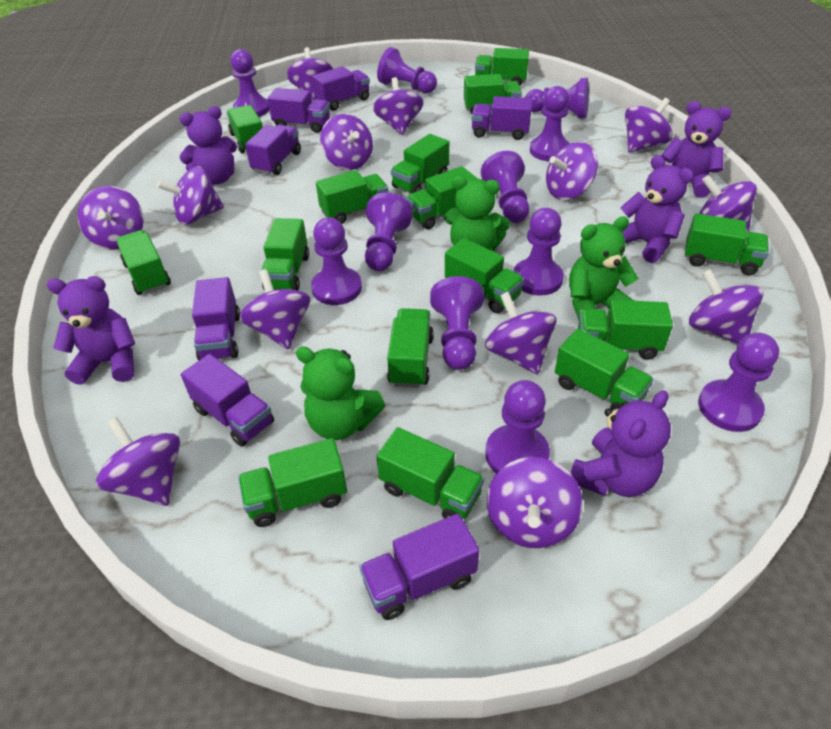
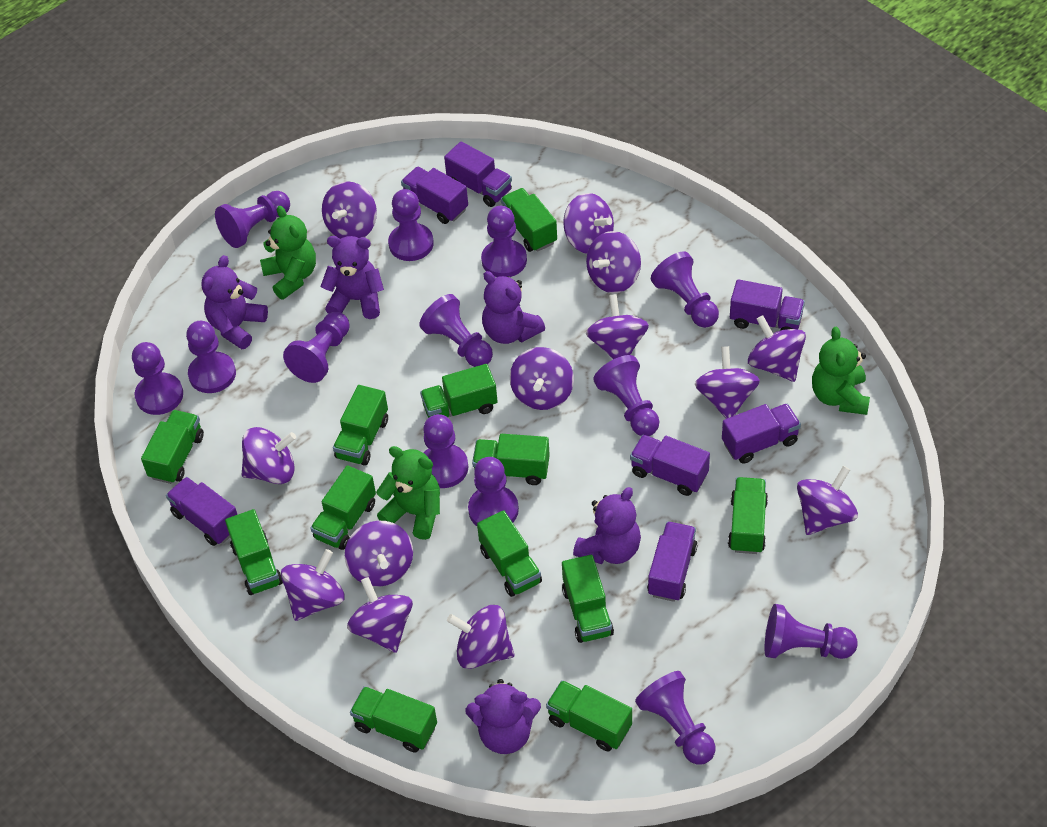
green truck: [116,230,171,295] [226,105,263,153] [238,438,347,527] [261,218,309,290] [316,170,388,224] [376,427,484,519] [387,308,434,388] [391,134,449,193] [406,166,477,229] [445,238,524,313] [464,74,522,114] [475,48,529,86] [555,329,654,410] [578,300,673,360] [685,213,769,275] = 15 -> [141,410,204,484] [225,509,283,595] [310,465,376,550] [333,385,388,466] [350,686,437,753] [420,364,498,418] [472,434,550,485] [477,510,542,597] [501,188,557,252] [546,680,632,751] [562,555,614,643] [728,477,768,554] = 12
purple pawn: [230,49,270,117] [311,218,362,305] [365,192,413,271] [377,47,437,93] [430,276,484,370] [481,151,530,223] [485,380,550,474] [513,208,564,296] [525,78,589,119] [530,86,570,161] [698,333,779,432] = 11 -> [132,342,183,415] [186,321,236,393] [215,191,290,248] [283,312,350,383] [388,189,434,261] [419,294,493,367] [423,414,468,488] [468,457,519,526] [481,206,527,277] [593,355,660,436] [635,671,716,765] [651,251,719,328] [765,604,858,659] = 13

